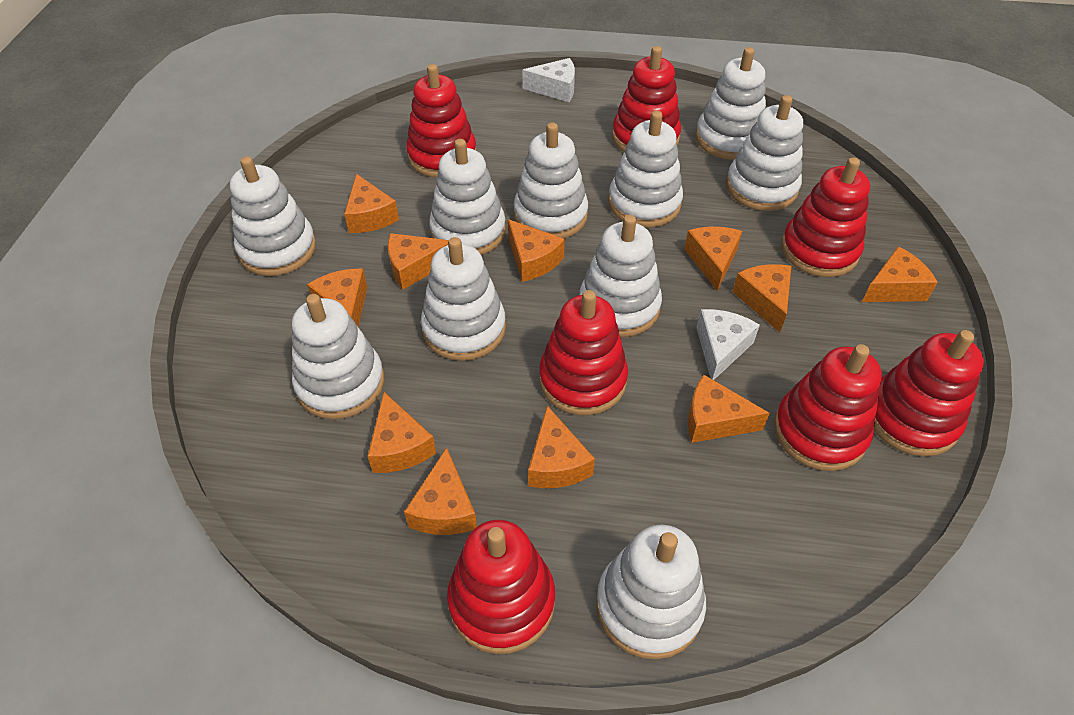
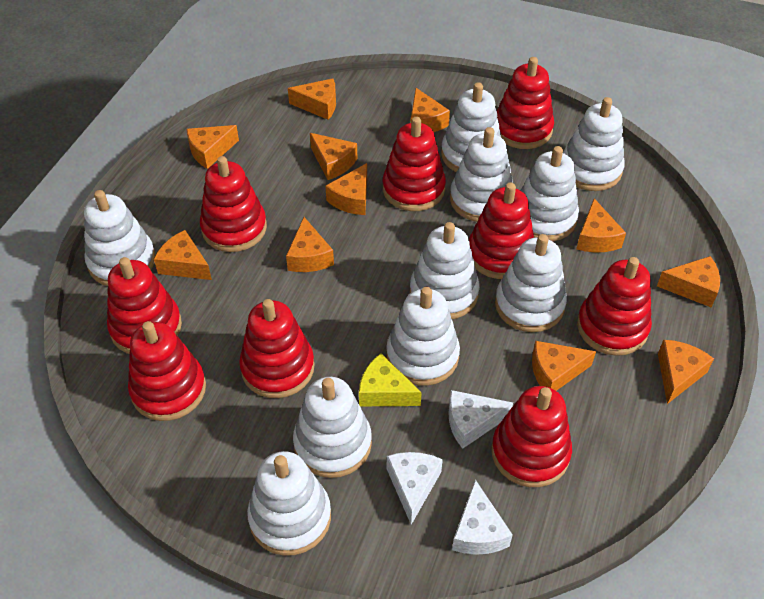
red stacking toy: [406,64,476,178] [447,520,555,654] [539,290,628,415] [612,46,681,152] [774,344,882,471] [781,157,870,277] [874,330,984,457] = 7 -> [107,257,182,354] [128,321,206,421] [200,156,267,252] [239,299,315,398] [383,117,446,211] [469,182,534,279] [491,386,572,487] [497,57,554,149] [577,257,652,356] = 9
white cheese: [522,58,575,102] [696,309,760,380] = 2 -> [387,452,443,525] [448,390,513,449] [452,480,513,555] = 3
yellow cheese: none = 0 -> [359,353,422,406] = 1

